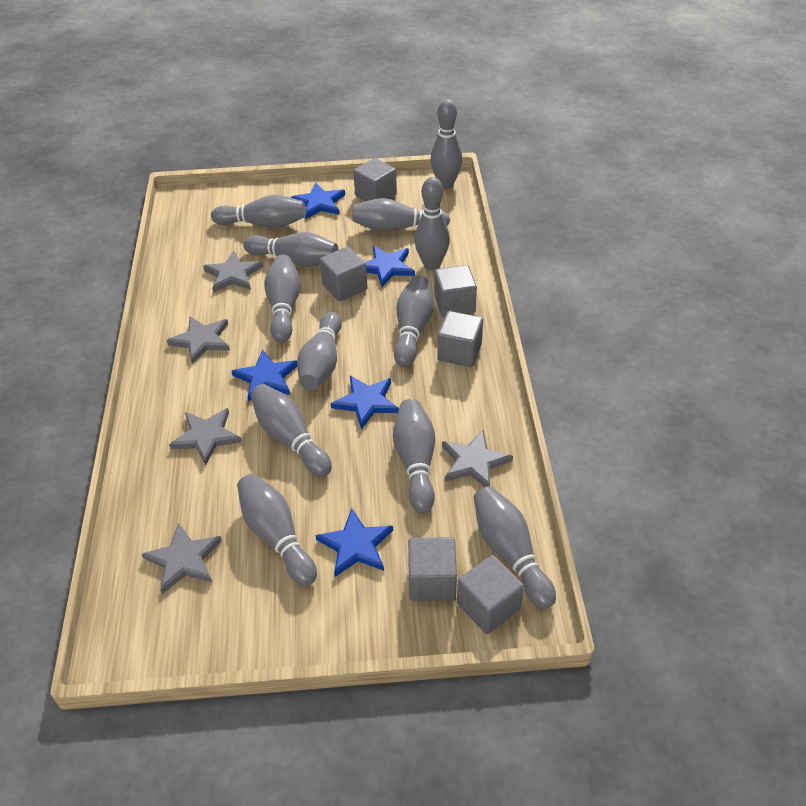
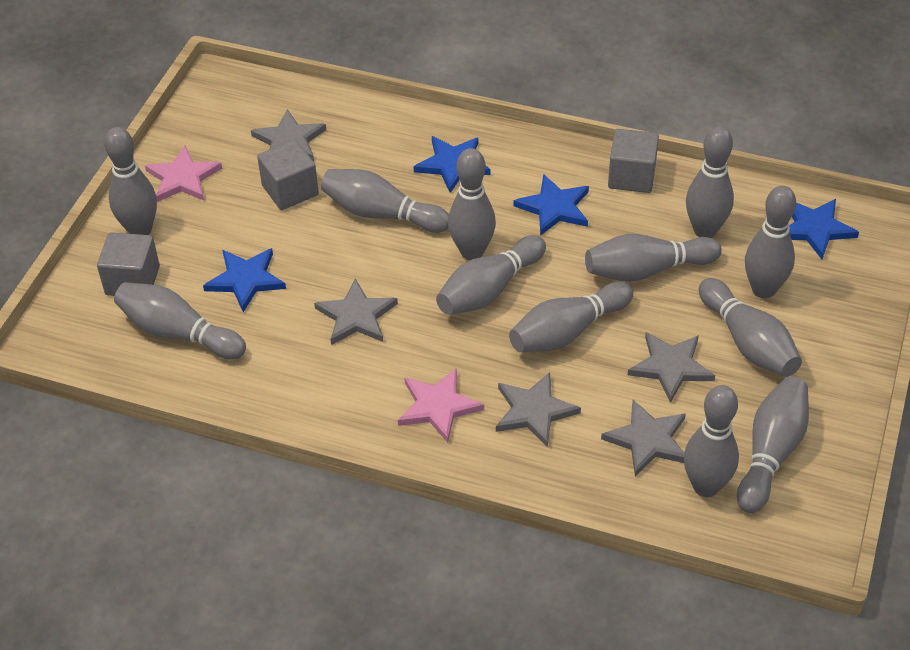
blue star: [232,349,297,402] [291,183,345,219] [315,508,393,577] [330,376,399,430] [365,246,415,287] = 5 -> [203,248,286,312] [413,136,490,193] [513,174,589,236] [789,199,859,259] = 4
grey cube: [320,247,367,301] [353,158,397,201] [408,537,457,601] [434,265,477,317] [438,311,483,367] [457,555,524,634] = 6 -> [97,232,160,296] [257,140,319,210] [608,129,659,193] = 3
pink star: none = 0 -> [145,145,222,202] [398,368,484,443] = 2

